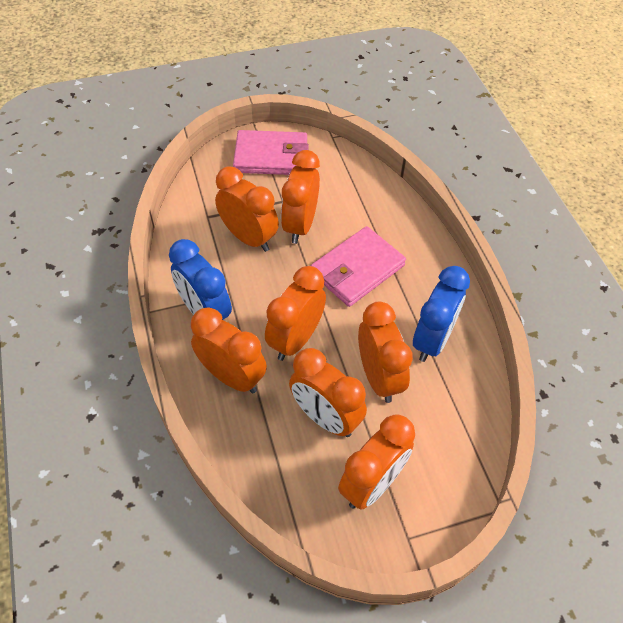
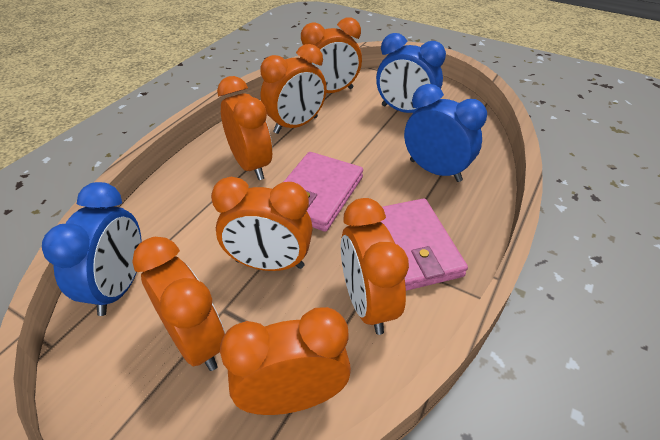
blue clock: [169,239,232,320] [413,266,470,362] = 2 -> [42,182,142,316] [376,33,446,113] [404,84,487,182] = 3

